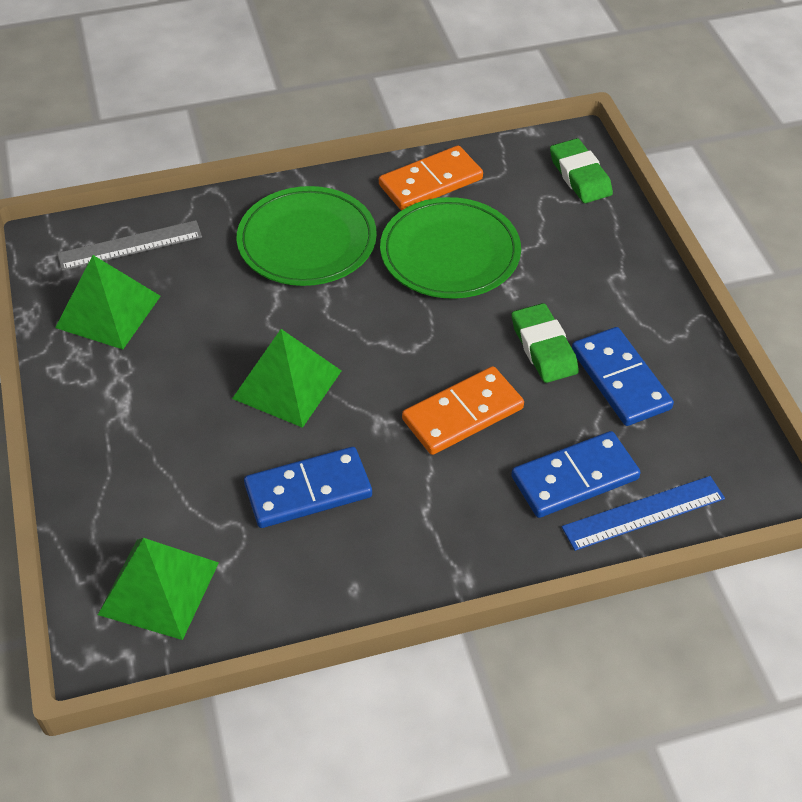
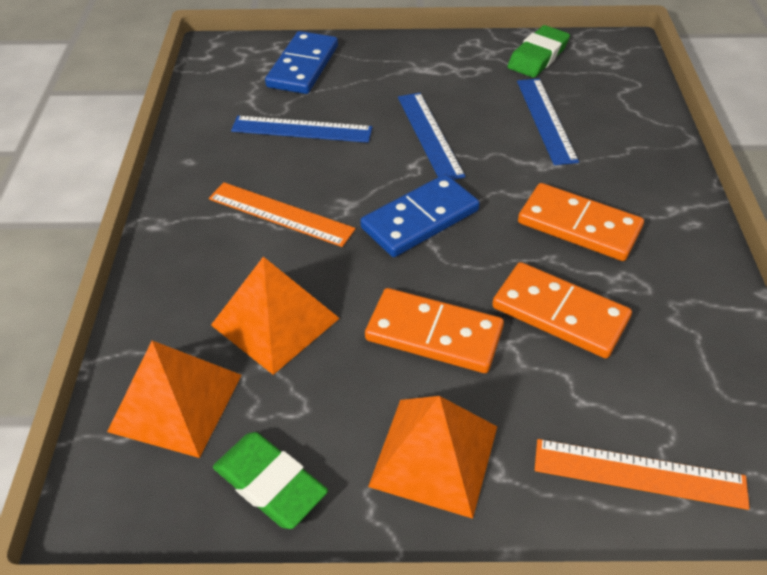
blue domino: [244,447,372,528] [511,431,641,518] [572,327,674,426] = 3 -> [265,31,338,94] [360,174,480,257] = 2
blue ruler: [562,476,725,551] = 1 -> [231,116,372,143] [398,93,465,180] [517,79,579,165] = 3
green plate: [237,186,377,286] [380,197,521,299] = 2 -> none = 0
green pyramid: [55,255,161,349] [98,538,219,640] [232,329,342,428] = 3 -> none = 0
grey ruler: [57,220,202,271] = 1 -> none = 0
orange domino: [379,145,483,211] [402,366,524,455] = 2 -> [365,288,504,373] [492,262,632,358] [518,183,644,261] = 3
orange pyramid: none = 0 -> [107,341,242,458] [211,257,340,375] [368,396,497,519] = 3
orange ruler: none = 0 -> [209,182,356,247] [535,439,750,510] = 2

